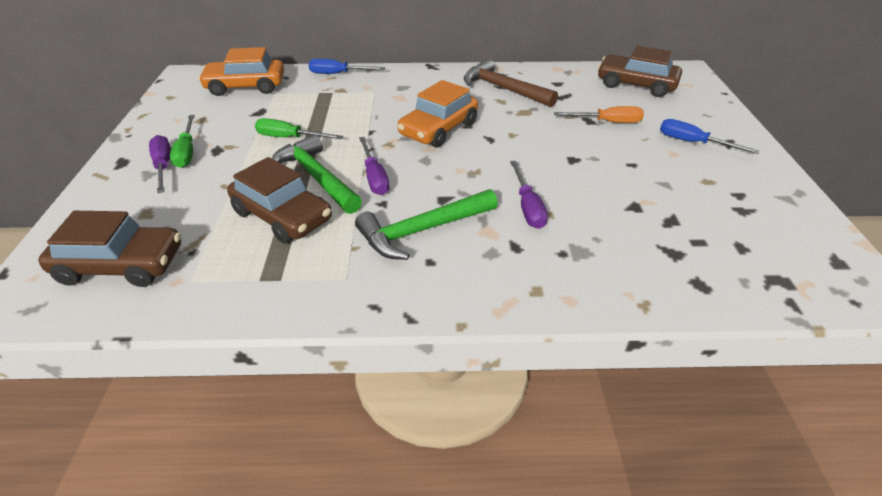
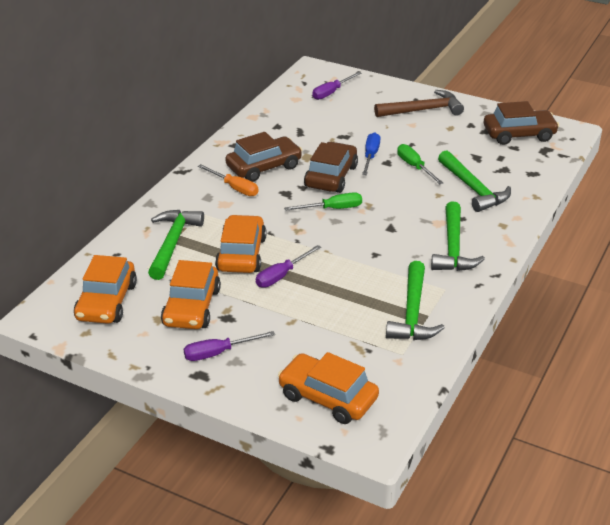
blue screwdriver: [309,59,385,74] [660,119,759,154] = 2 -> [362,132,381,175] = 1
green hammer: [272,134,362,214] [355,189,498,260] = 2 -> [148,210,204,280] [386,261,445,340] [431,201,485,271] [438,150,511,212] = 4
orange car: [198,47,284,96] [397,80,478,148] = 2 -> [74,255,137,324] [161,260,221,329] [215,215,267,273] [278,352,379,424] = 4

